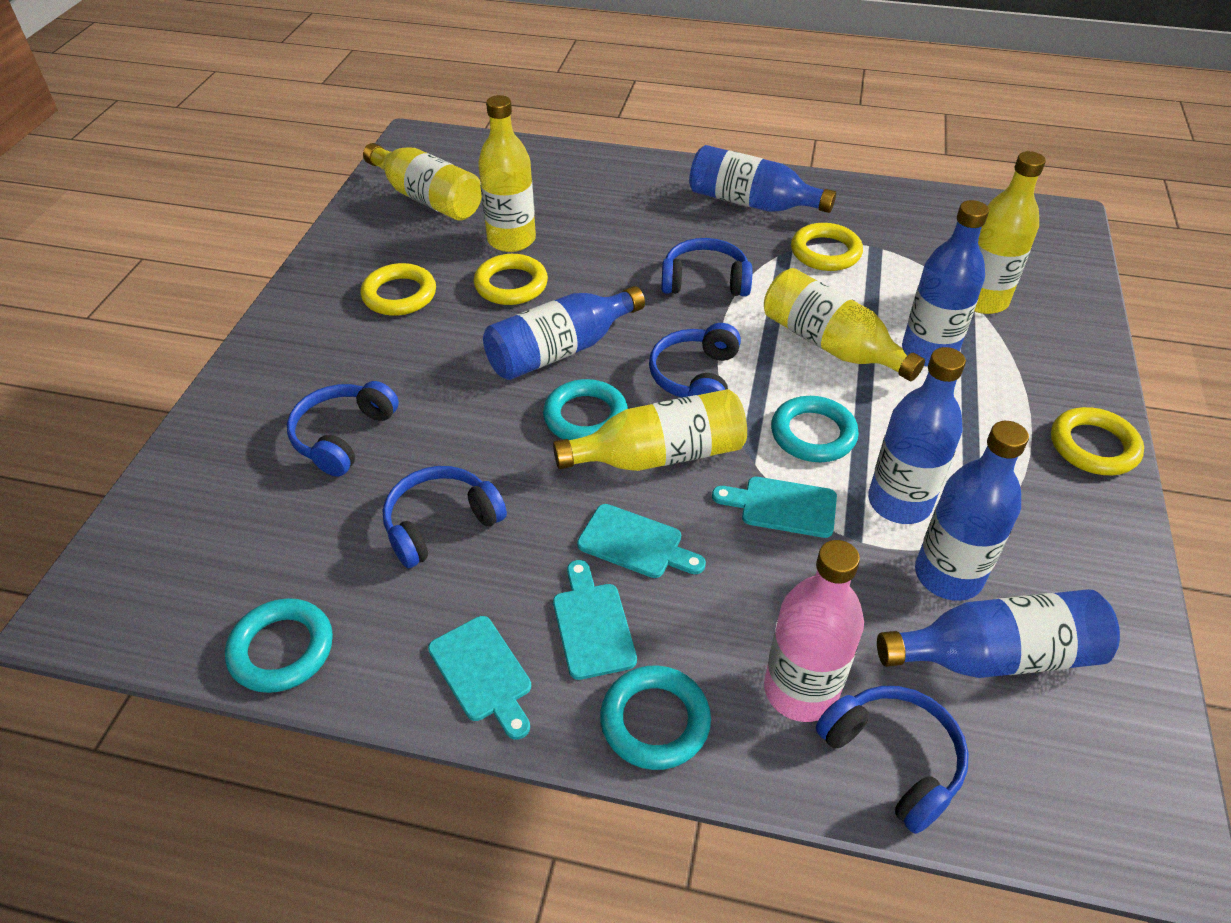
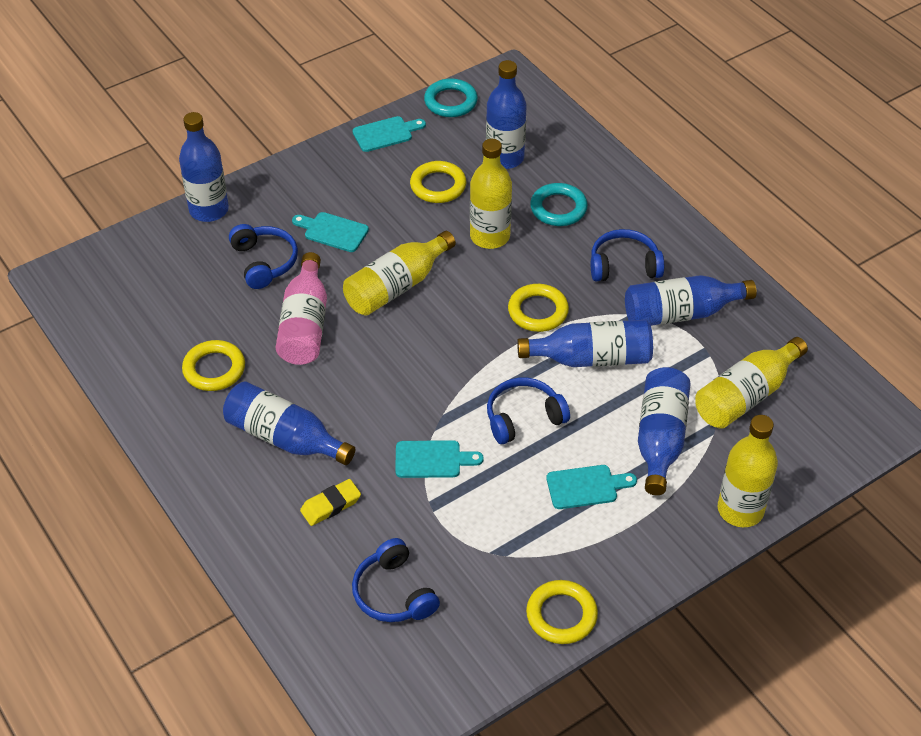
blue headphones: [287,381,399,476] [383,466,507,568] [649,323,741,398] [661,238,752,296] [816,686,969,834] = 5 -> [229,224,298,289] [352,538,440,622] [487,377,570,444] [591,229,664,281] = 4
turquoise ring: [225,598,333,693] [543,379,628,440] [600,665,711,770] [771,396,859,462] = 4 -> [424,78,478,117] [530,183,588,226] = 2
yellow bottle: [363,143,482,221] [478,95,536,252] [553,389,747,471] [764,268,925,381] [974,151,1046,314] = 5 -> [343,231,456,316] [470,139,512,249] [695,337,808,429] [718,415,778,527] = 4
yellow eraser: none = 0 -> [300,479,361,526] = 1

